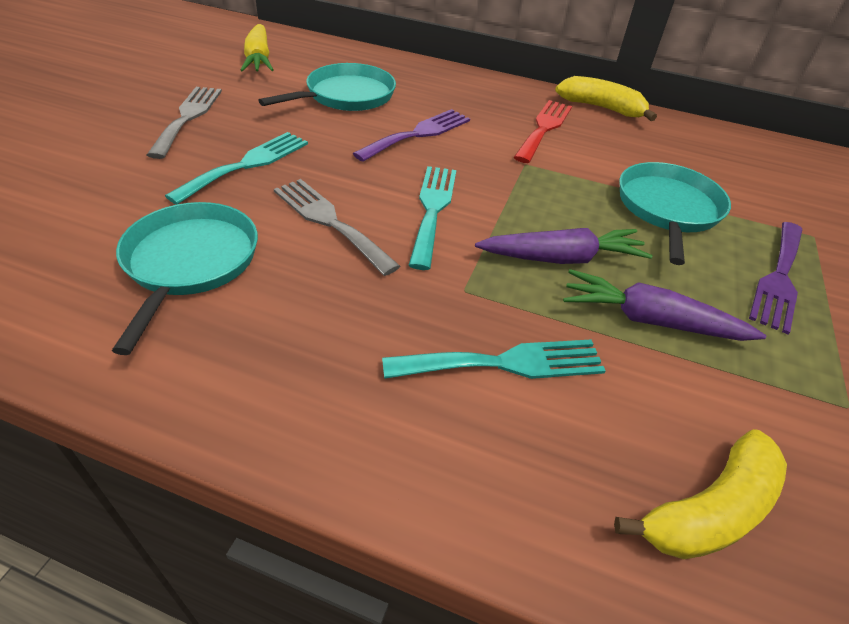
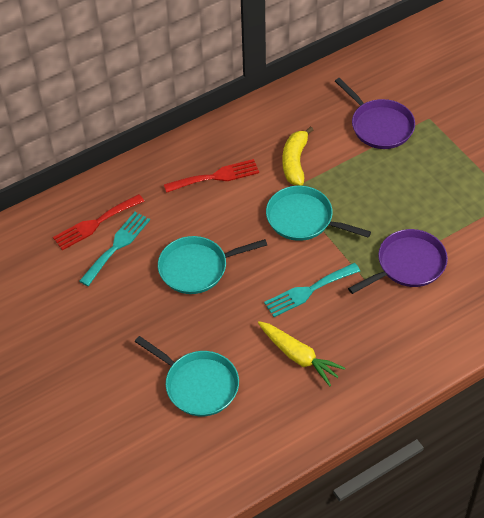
grey fork: [147,87,222,159] [274,179,400,276] = 2 -> none = 0
purple carrot: [475,228,653,264] [563,269,766,341] = 2 -> none = 0
purple fork: [353,109,470,162] [749,222,802,334] = 2 -> none = 0
purple pan: none = 0 -> [335,78,415,149] [348,229,448,294] = 2
red fork: [514,100,572,163] = 1 -> [53,194,145,250] [164,159,259,193] = 2
turquoise fork: [165,132,308,205] [382,339,605,379] [408,166,456,270] = 3 -> [79,212,150,286] [264,263,360,317] = 2
yellow banana: [555,76,657,121] [614,429,787,559] = 2 -> [283,126,313,186] = 1

